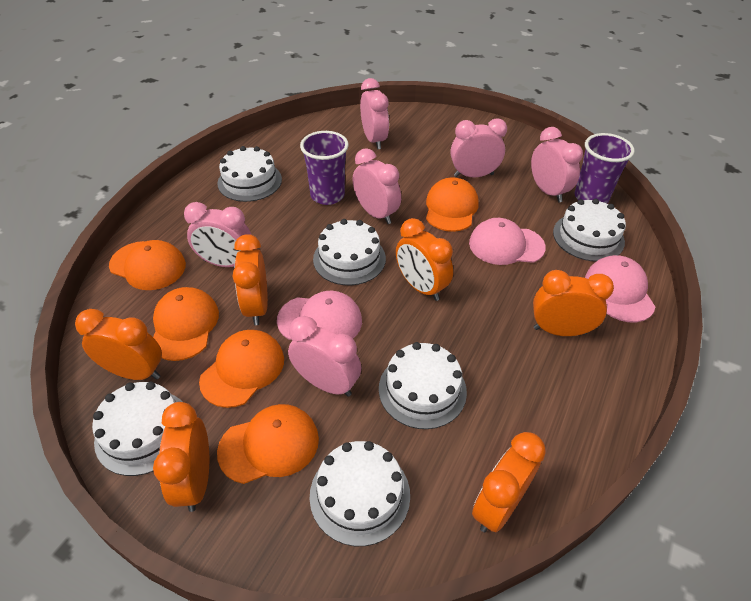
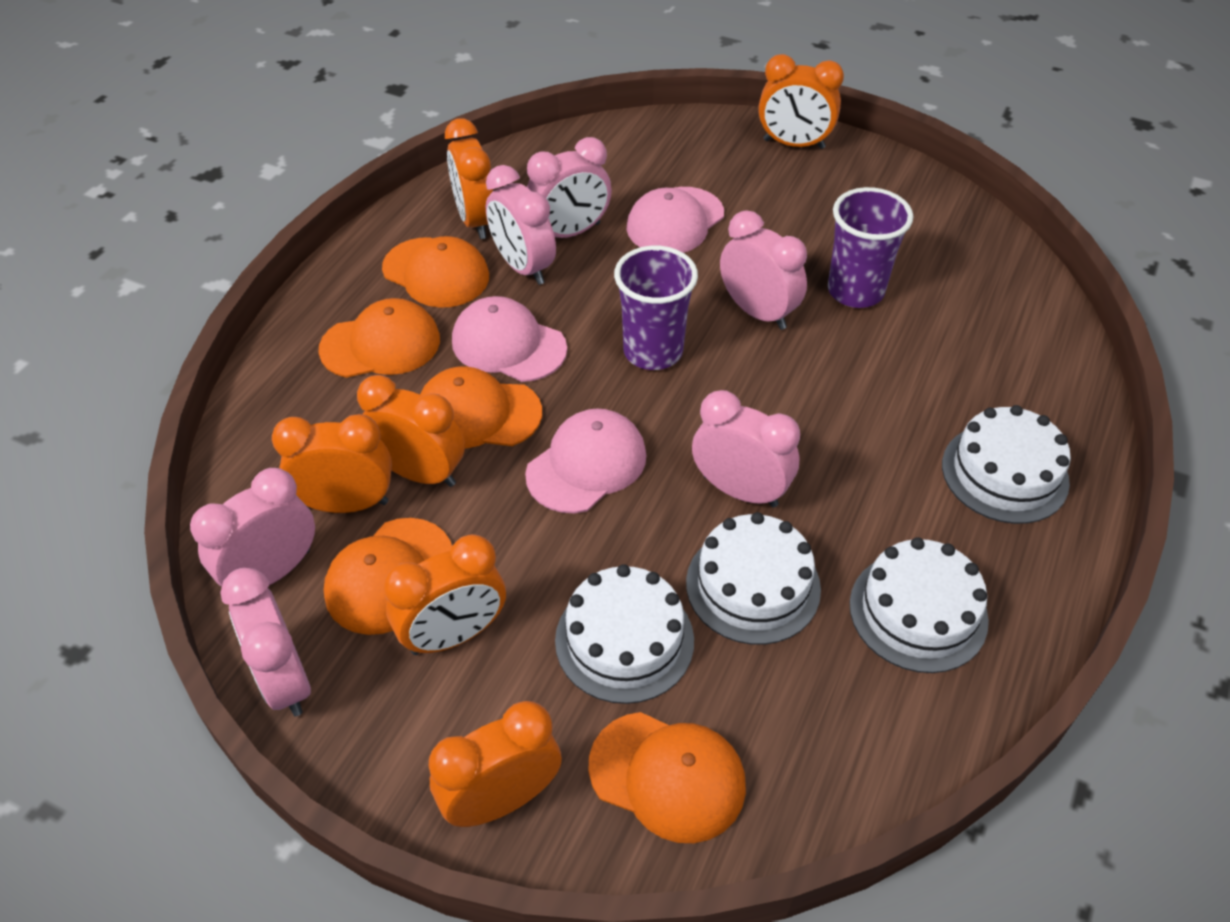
white cake: [92,382,182,476] [217,146,282,202] [310,441,410,546] [313,219,386,285] [379,342,467,429] [553,199,626,262] = 6 -> [555,564,694,704] [686,512,821,645] [850,537,989,673] [942,405,1071,524] = 4

